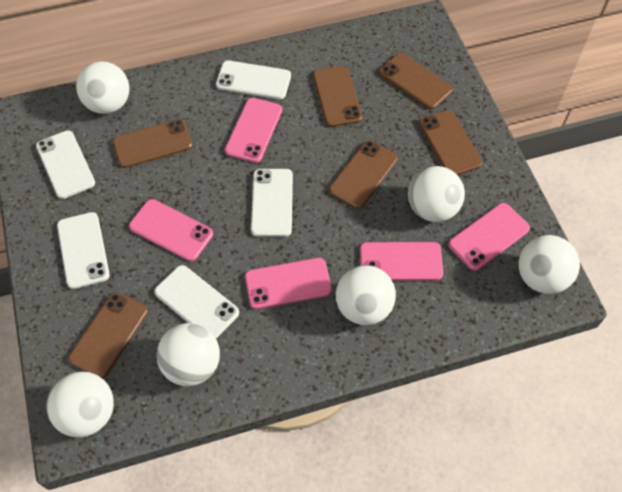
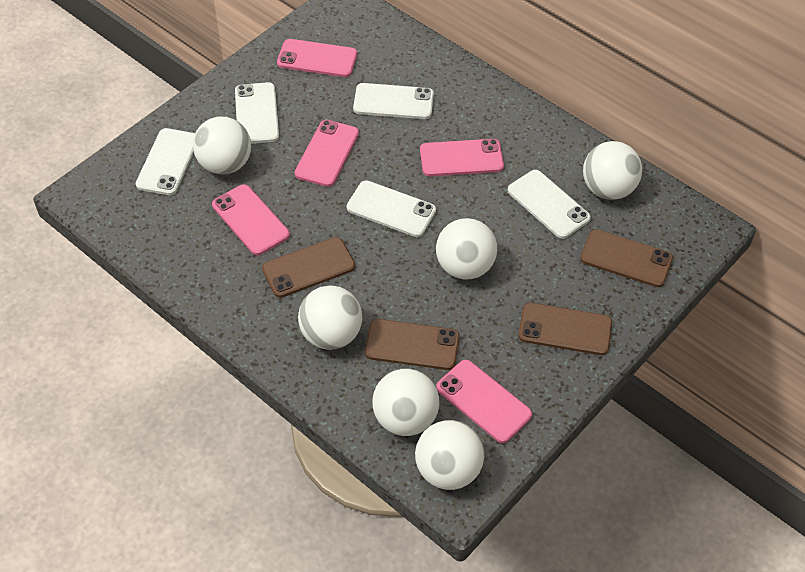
brown phone: [68,292,148,378] [113,119,193,168] [313,66,363,127] [329,140,398,209] [379,53,453,109] [419,110,482,175] = 6 -> [262,237,355,298] [365,319,460,370] [518,303,612,355] [580,229,673,287] = 4

